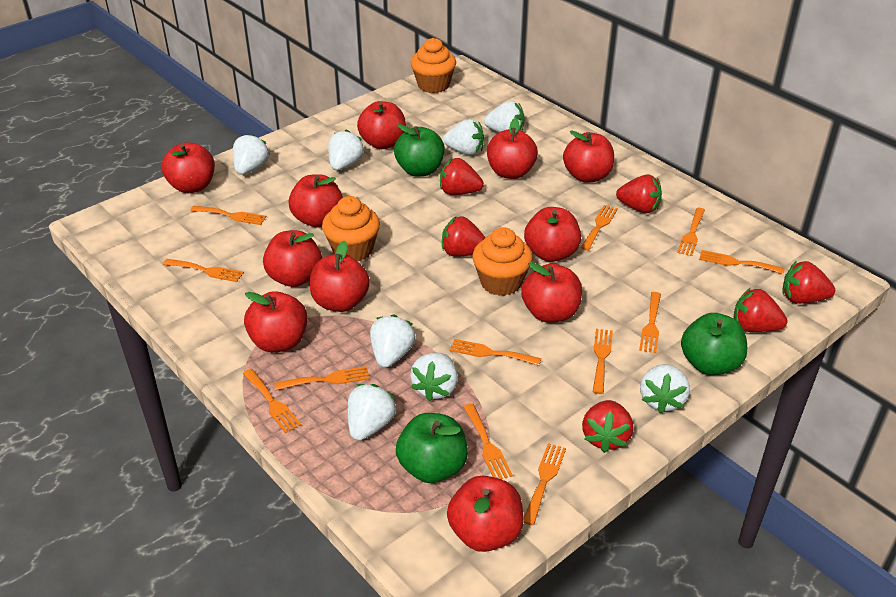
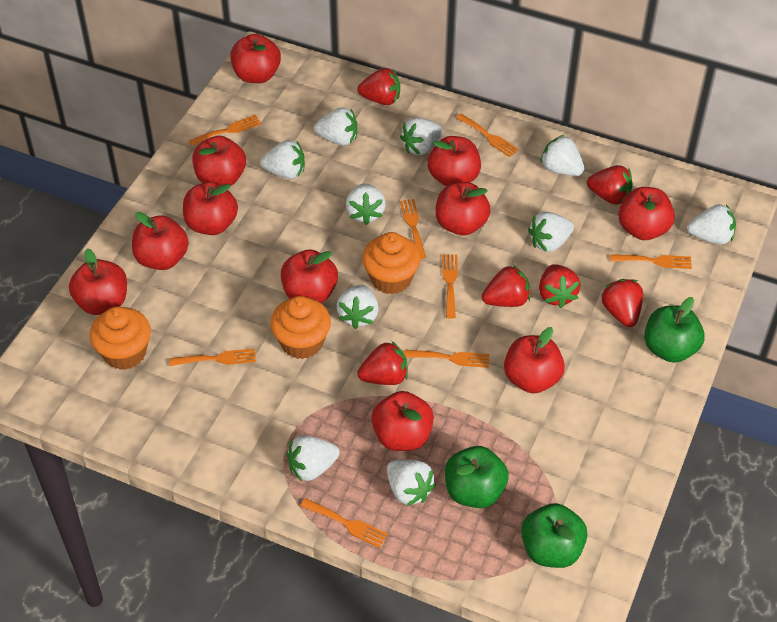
orange fork: [163,259,244,282] [190,206,266,225] [243,369,301,433] [274,366,370,390] [450,339,541,365] [463,404,513,480] [523,443,566,525] [581,205,618,251] [593,329,613,394] [639,292,661,353] [677,208,705,256] [699,250,785,274] = 12 -> [170,349,256,366] [189,115,262,146] [301,498,388,548] [400,199,426,259] [404,350,490,368] [442,254,458,318] [456,114,519,157] [610,254,692,269] = 8
white strawberry: [233,133,270,175] [328,130,364,170] [348,384,397,441] [370,315,415,368] [410,353,458,401] [443,119,484,155] [484,101,524,132] [640,364,690,414] = 8 -> [260,140,305,179] [287,435,340,481] [314,107,357,146] [337,285,379,329] [346,184,386,225] [387,459,436,506] [400,117,442,156] [528,212,574,252] [540,135,585,176] [687,204,736,244] = 10

